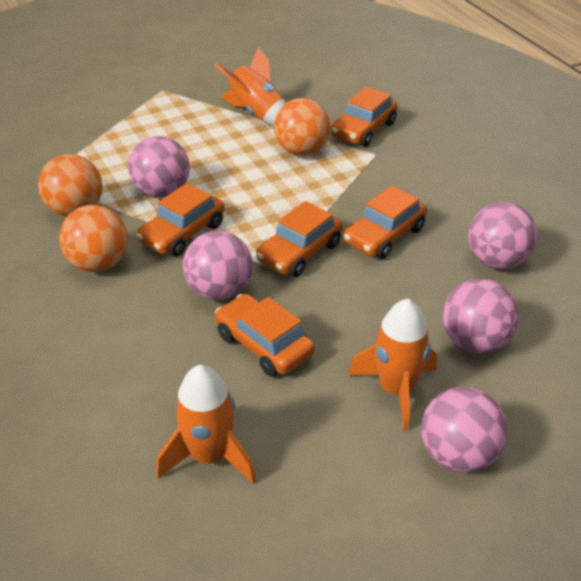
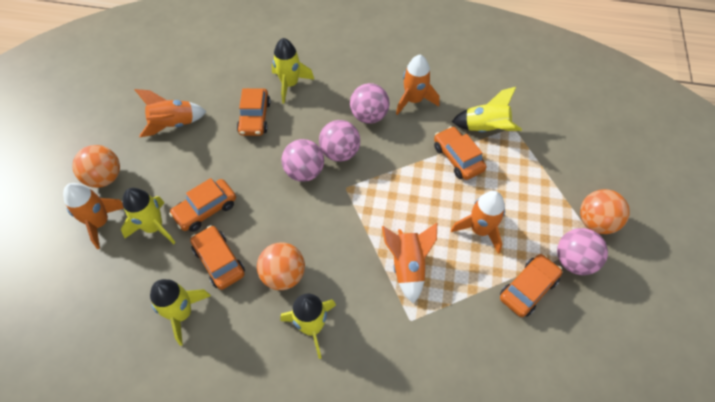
orange rocket: [156,365,256,484] [215,47,286,126] [348,299,437,431] = 3 -> [63,183,124,249] [135,89,207,137] [382,223,437,304] [396,55,439,115] [451,191,505,254] = 5
pink ball: [128,136,190,198] [183,231,253,300] [421,387,508,473] [443,279,519,353] [468,202,537,269] = 5 -> [282,139,324,182] [319,120,360,162] [350,83,389,124] [557,228,608,275] = 4
yellow rocket: none = 0 -> [121,188,176,244] [150,279,211,346] [272,38,314,103] [281,294,336,359] [452,87,522,132] = 5

